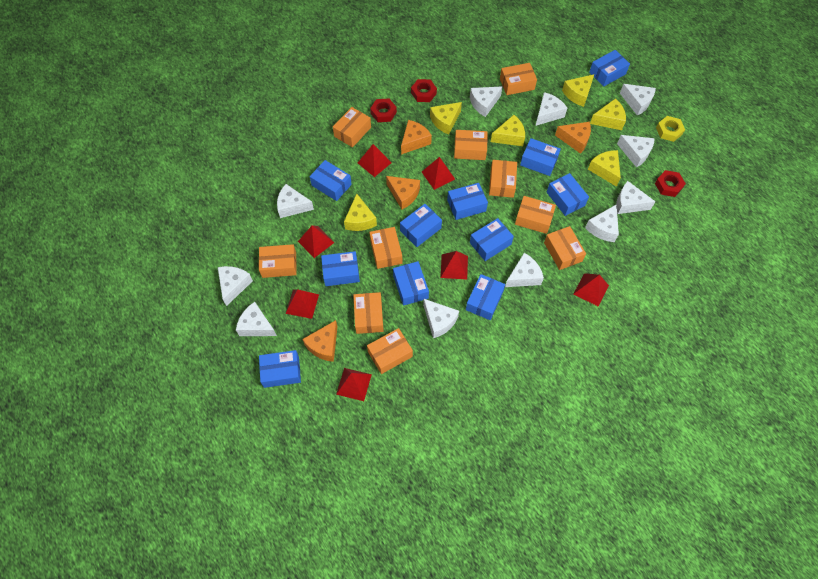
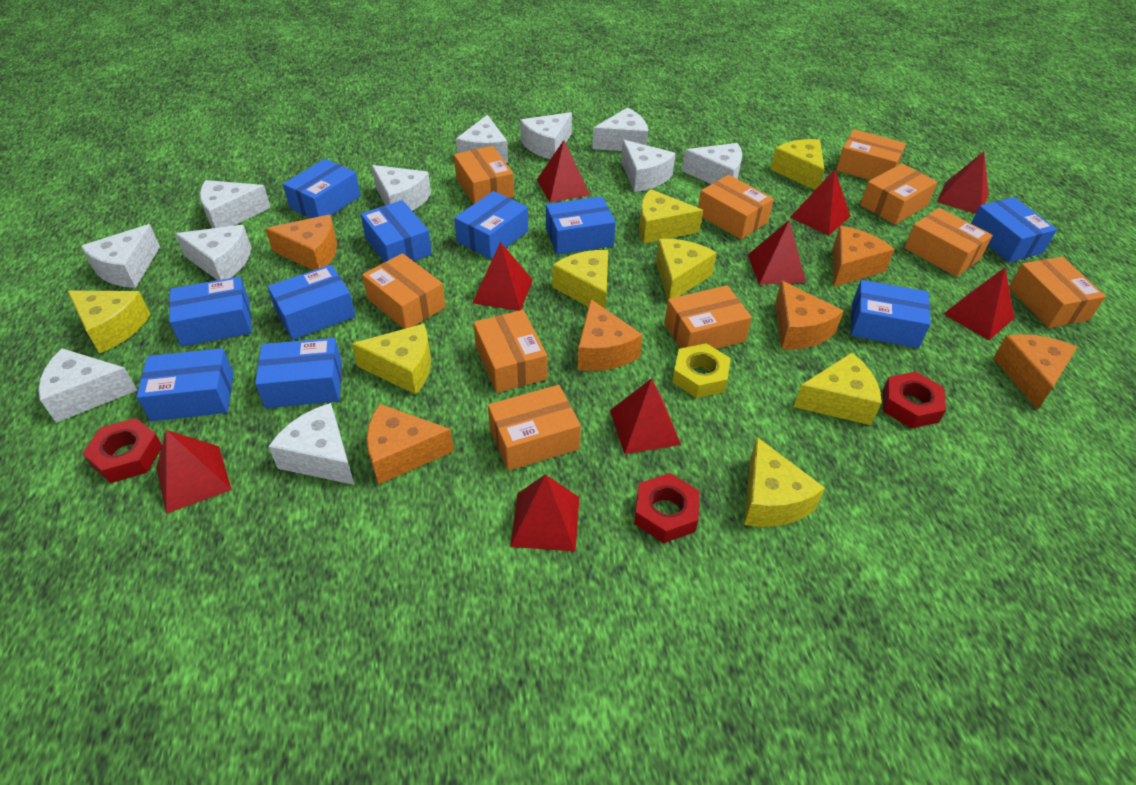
blue box: [259,350,301,388] [310,160,352,201] [321,251,360,286] [393,261,429,306] [400,204,442,247] [447,183,488,220] [466,274,505,320] [470,218,514,261] [520,138,561,176] [547,173,589,216] [589,50,630,87] = 11 -> [136,348,234,421] [169,277,252,347] [255,338,342,408] [267,265,356,340] [283,159,361,218] [361,200,432,262] [454,191,528,259] [546,196,616,255] [851,280,931,348] [971,197,1057,262] = 10
orange cheese: [302,320,338,362] [386,176,420,209] [401,120,432,155] [555,122,591,154] = 4 -> [265,214,337,270] [366,404,454,485] [577,299,643,371] [775,280,843,349] [833,226,895,287] [993,334,1077,410] = 6
red pyramid: [286,289,319,319] [298,225,334,258] [336,368,372,401] [358,144,392,177] [422,157,455,190] [440,251,468,279] [574,273,609,306] = 7 -> [156,430,232,514] [473,242,533,311] [510,474,579,551] [537,140,590,202] [610,378,681,454] [748,220,806,285] [790,169,850,236] [937,151,989,214] [944,268,1014,340] = 9
yellow cheese: [344,194,377,231] [430,102,462,135] [491,115,525,146] [562,74,594,107] [588,150,621,187] [590,98,626,130] = 6 -> [68,291,151,354] [352,324,431,394] [553,250,608,308] [639,189,703,244] [656,239,717,300] [744,437,825,527] [770,139,824,190] [794,353,881,425] = 8

